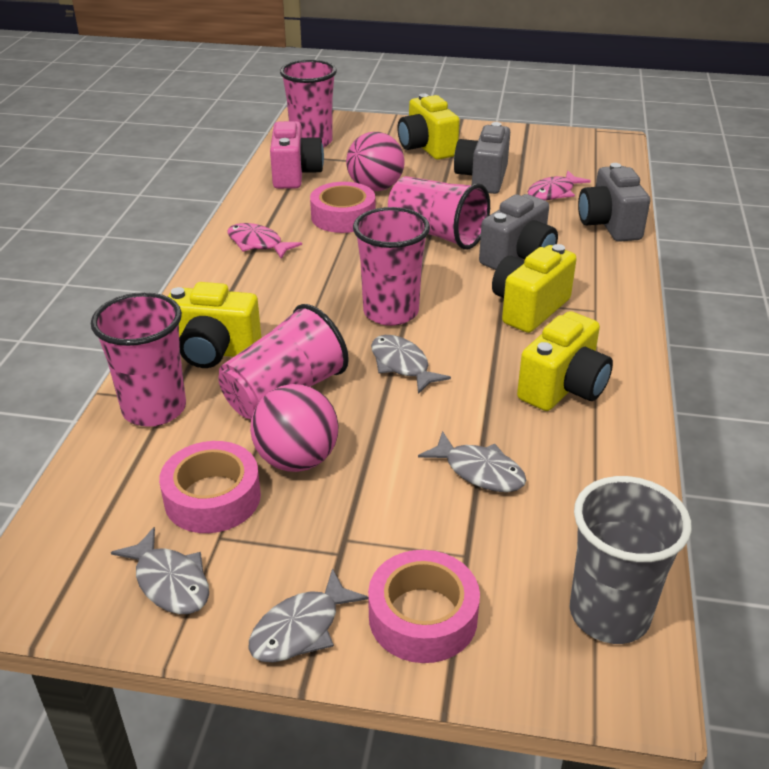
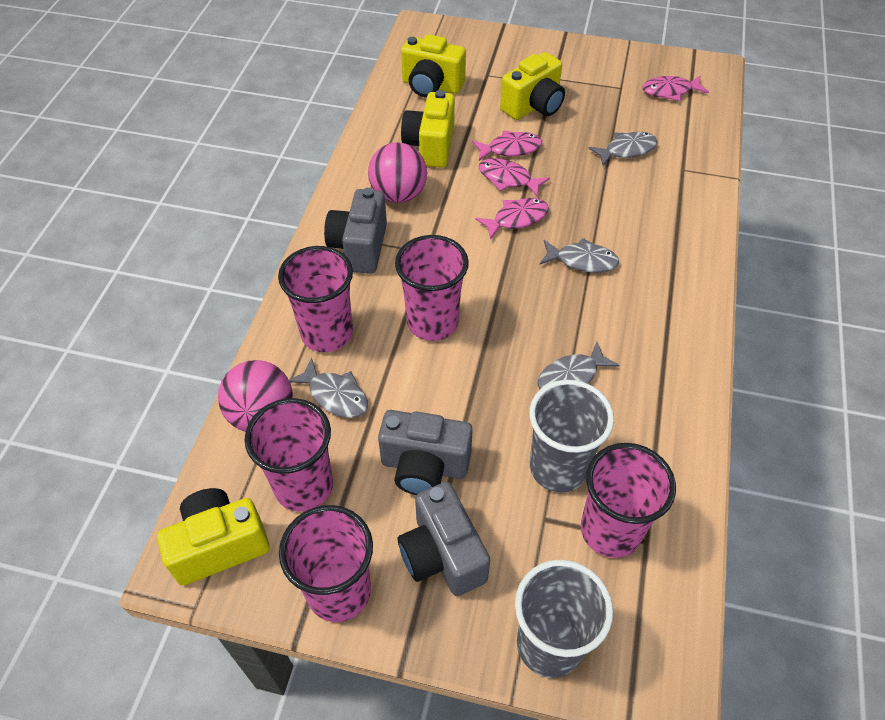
grey cup: [570,476,692,644] = 1 -> [515,560,613,678] [529,380,614,492] = 2
pink camera: [270,121,324,189] = 1 -> none = 0
pink fish: [227,223,302,259] [528,171,591,200] = 2 -> [472,130,542,161] [475,198,549,240] [479,158,550,198] [642,76,709,101] = 4
pink tape: [159,441,261,533] [310,182,376,233] [368,550,480,663] = 3 -> none = 0

